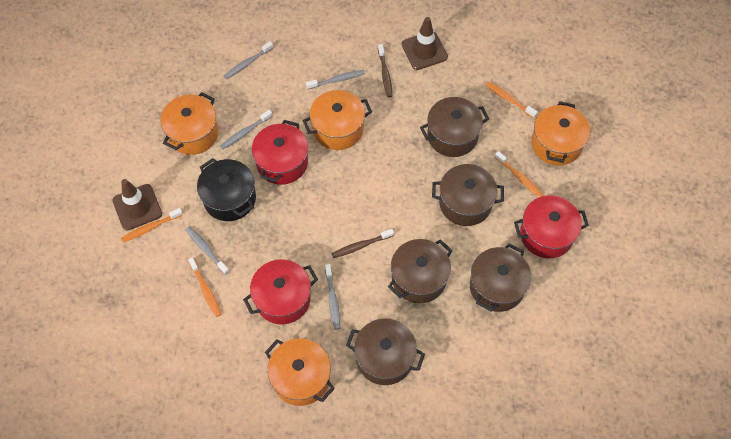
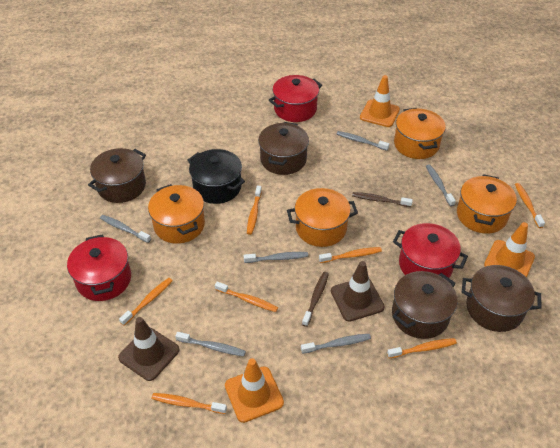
brown pot: [346,318,425,385] [388,239,453,303] [420,97,489,157] [432,164,504,226] [470,243,531,312] = 5 -> [88,148,146,203] [258,122,309,175] [392,271,458,339] [462,265,541,332] = 4
grey toothbrush: [185,226,229,275] [220,110,272,149] [224,41,274,79] [306,70,365,89] [325,264,340,330] = 5 -> [100,215,151,243] [175,332,246,356] [243,252,308,263] [301,334,371,354] [337,131,389,151] [426,164,456,207] = 6
orange toothbrush: [121,208,183,242] [188,257,221,317] [485,82,538,118] [495,151,543,197] = 4 -> [119,278,173,326] [152,393,227,414] [215,282,278,312] [247,186,262,235] [319,247,382,263] [387,338,457,358] [515,183,545,228] = 7
orange traffic cone: none = 0 -> [225,358,284,423] [360,75,400,127] [484,222,535,278] = 3

